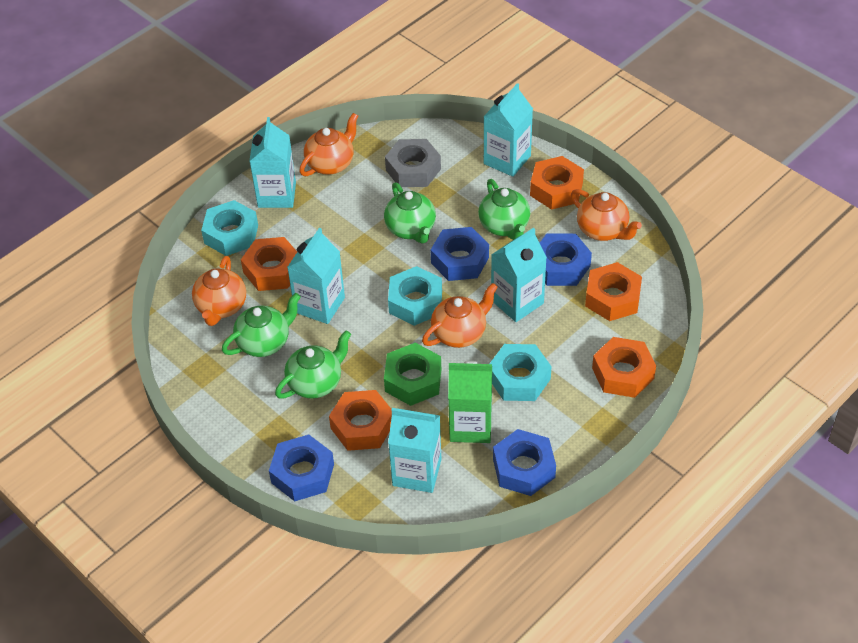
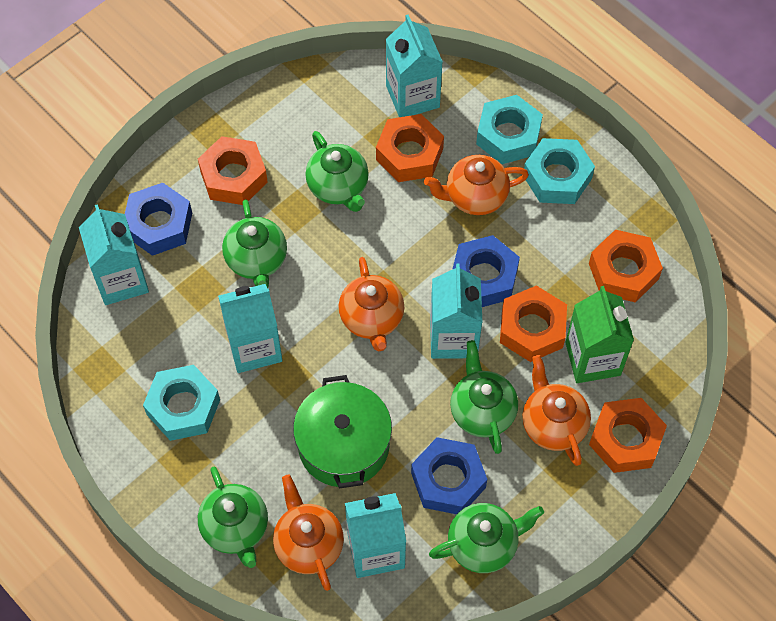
blue nut: [269,435,334,501] [431,227,489,281] [493,429,556,496] [540,233,592,286] = 4 -> [125,183,192,256] [411,437,487,514] [452,235,520,307] = 3
green nut: [384,343,441,406] = 1 -> none = 0
green pot: none = 0 -> [293,375,392,489] = 1
green teapot: [222,293,301,357] [275,330,351,399] [384,182,436,243] [478,179,530,240] = 4 -> [198,467,268,568] [222,199,287,288] [305,131,369,212] [429,503,544,573] [450,340,518,454] = 5
grey nut: [385,139,441,187] = 1 -> none = 0

